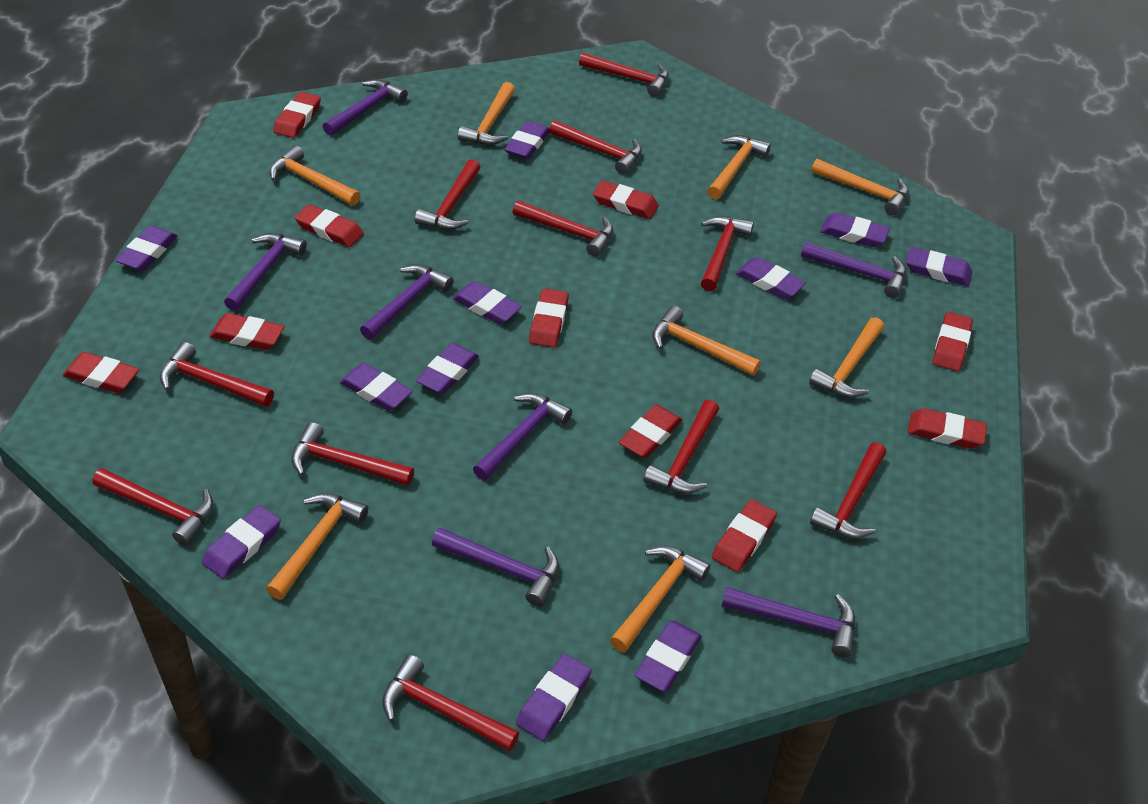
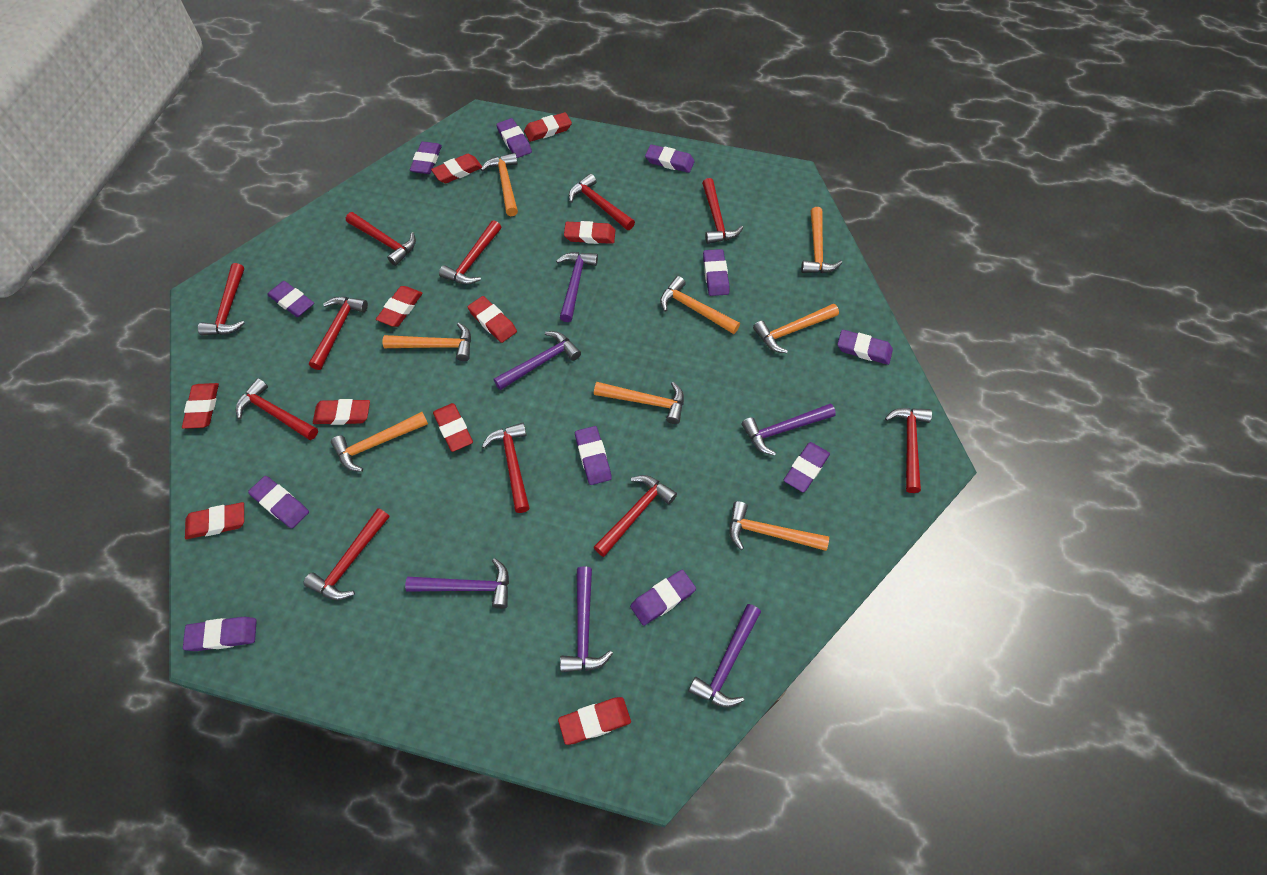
purple hammer: [224,233,307,311] [323,79,408,136] [360,264,453,340] [432,528,559,606] [473,393,572,480] [722,587,855,657] [801,242,906,298] = 7 -> [405,558,509,609] [494,331,581,390] [556,252,598,322] [560,567,613,672] [689,604,761,708] [742,403,836,456] = 6

